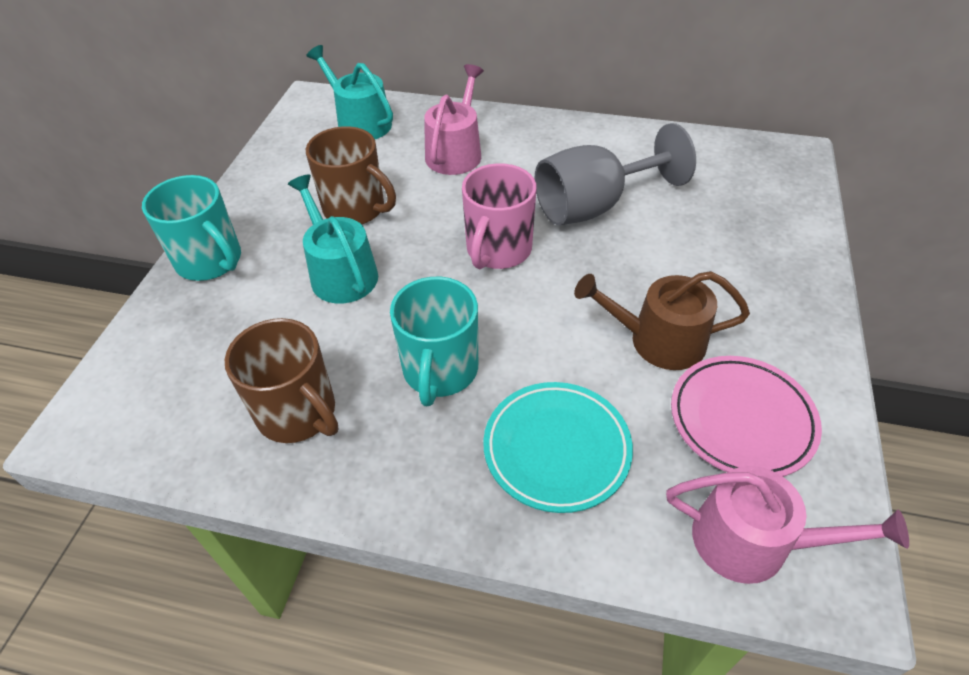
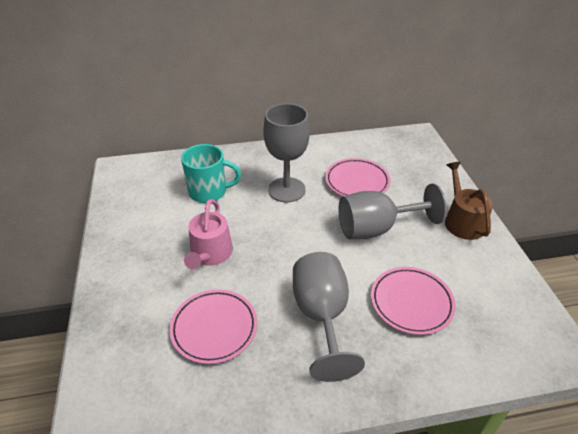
brown mug: [225,318,339,443] [306,126,396,225] = 2 -> none = 0
grey goblet: [535,123,696,225] = 1 -> [264,103,310,202] [293,252,365,382] [339,183,447,239] = 3
pink mug: [462,163,537,269] = 1 -> none = 0
pink plate: [671,356,822,477] = 1 -> [169,289,257,364] [325,158,390,196] [371,267,456,335] = 3
pink watering can: [424,64,484,175] [666,466,909,584] = 2 -> [184,199,233,269] = 1
turquoise mug: [142,175,241,281] [390,277,478,406] = 2 -> [181,144,241,203] = 1
turquoise plate: [483,382,633,513] = 1 -> none = 0
turquoise watering can: [288,175,378,304] [306,45,393,139] = 2 -> none = 0

